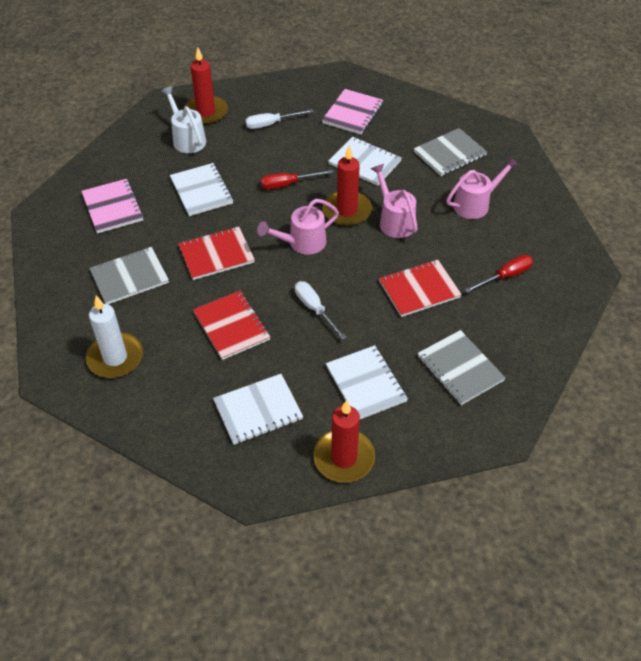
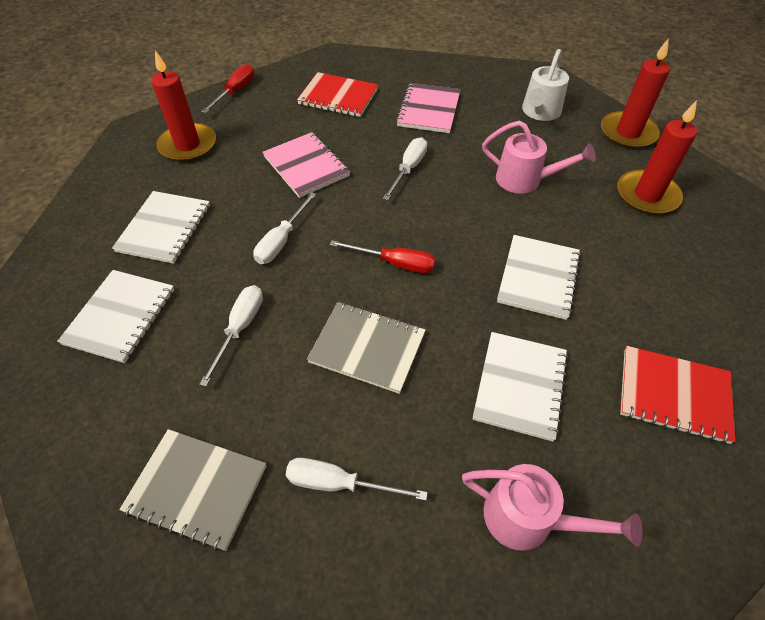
grey notebook: [89,247,169,304] [414,128,487,176] [418,330,505,405] = 3 -> [119,429,266,551] [307,302,426,394] = 2
pink watering can: [257,199,339,255] [371,164,418,238] [446,156,520,219] = 3 -> [462,464,643,551] [482,120,596,194] = 2
red notebook: [178,227,255,280] [193,291,270,360] [379,260,462,317] = 3 -> [297,72,378,117] [620,346,735,444] = 2
white candle: [85,296,143,378] = 1 -> none = 0
white screwdriver: [245,109,314,129] [295,281,347,340] = 2 -> [199,285,263,387] [253,192,316,264] [286,458,428,501] [383,137,427,200] = 4

